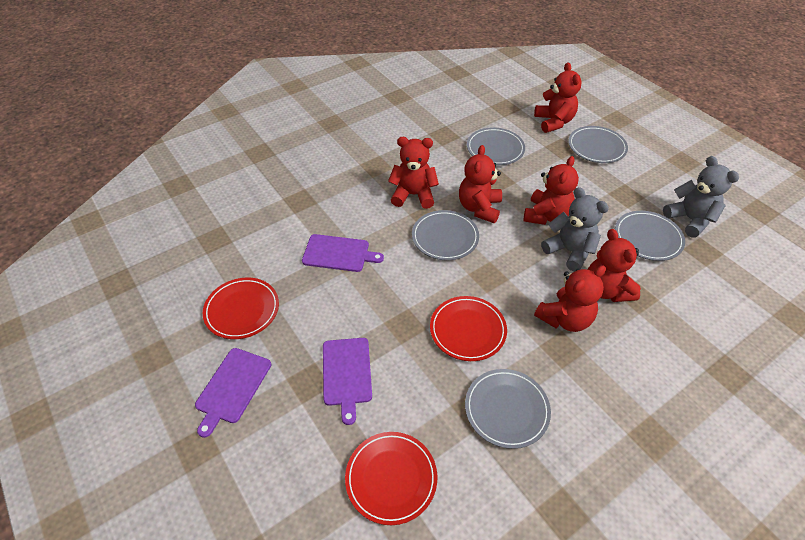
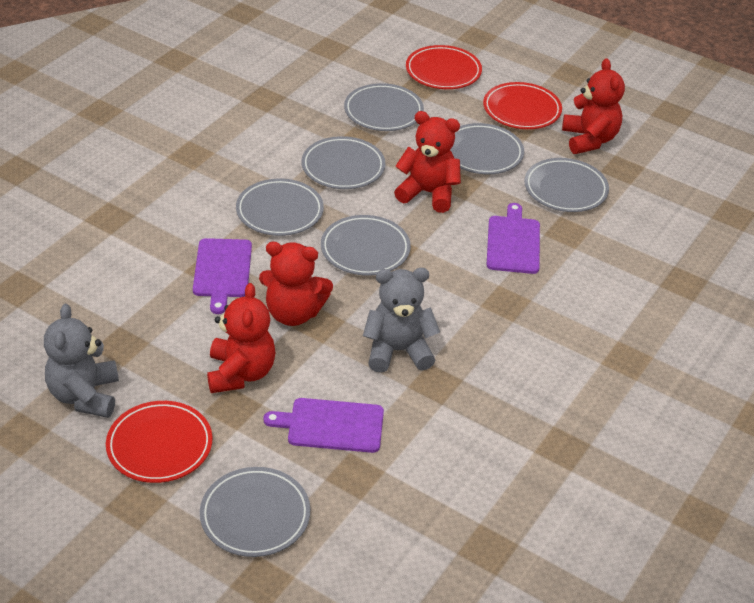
grey plate: [412,210,479,260] [465,369,551,449] [467,127,525,165] [568,126,628,163] [615,211,685,261] = 5 -> [200,467,310,557] [236,179,324,236] [301,136,385,189] [321,215,411,276] [344,83,424,131] [450,123,524,174] [524,158,609,212] = 7
red teddy bear: [388,137,439,209] [459,145,502,223] [523,156,579,225] [534,62,582,133] [534,265,606,332] [588,229,641,302] = 6 -> [207,283,275,393] [259,242,333,326] [394,111,461,213] [562,58,625,154] = 4

